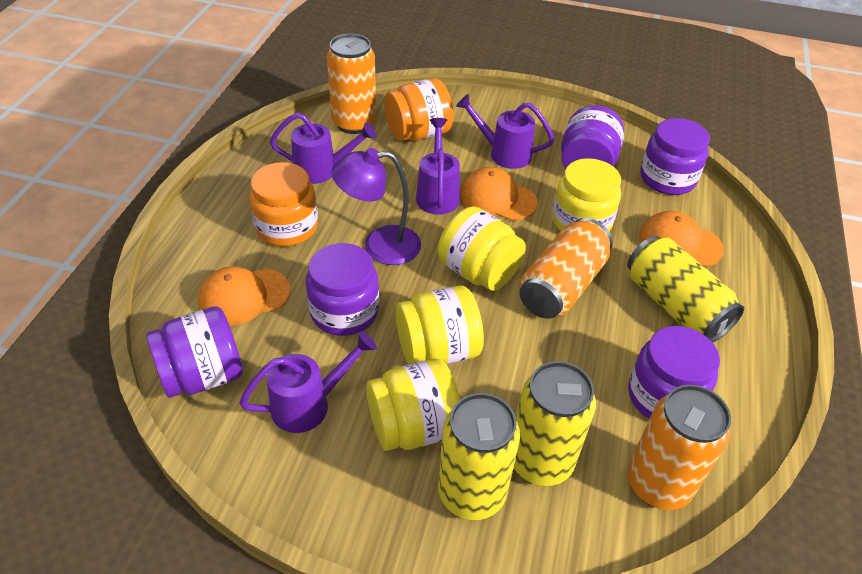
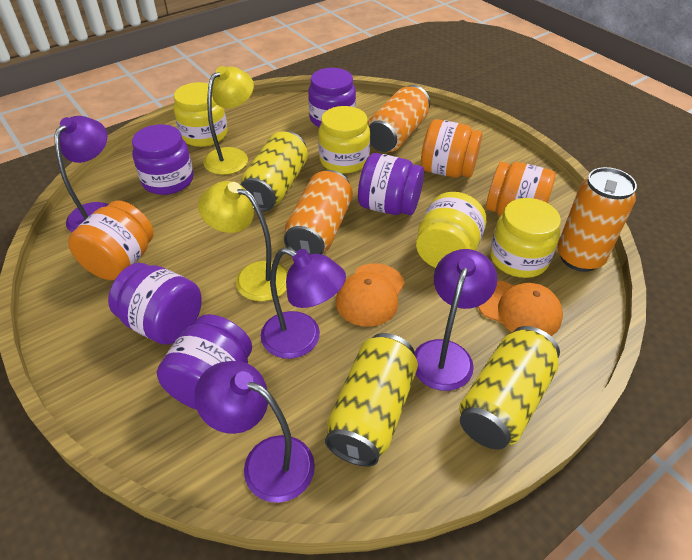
orange cap: [198,266,290,326] [460,167,538,221] [639,211,724,267] = 3 -> [336,263,405,327] [478,281,563,336] = 2
orange jar: [249,162,318,246] [384,78,453,141] = 2 -> [68,200,154,280] [421,119,482,178] [486,162,556,216] = 3
purple lamp: [331,148,421,265] = 1 -> [55,116,108,232] [194,361,315,503] [261,248,346,359] [415,249,497,391] = 4
purple watering can: [239,331,377,433] [270,113,376,184] [416,118,460,215] [456,94,554,169] = 4 -> none = 0
yellow lamp: none = 0 -> [198,181,288,301] [203,66,254,175] = 2

